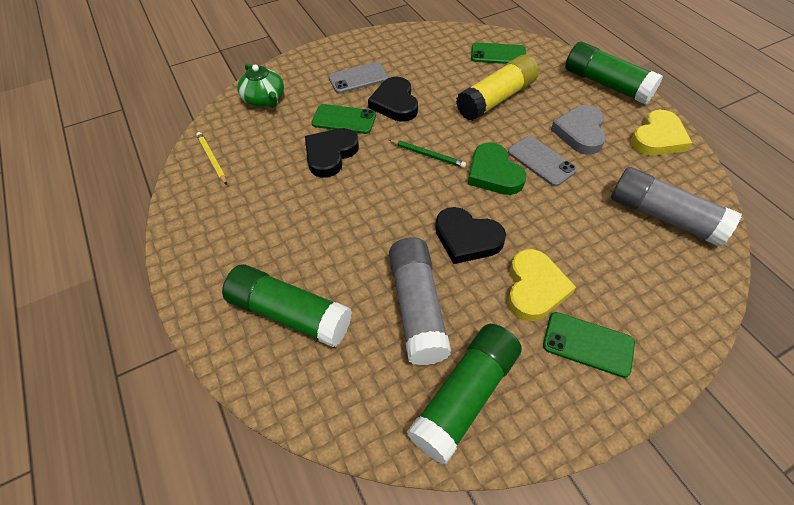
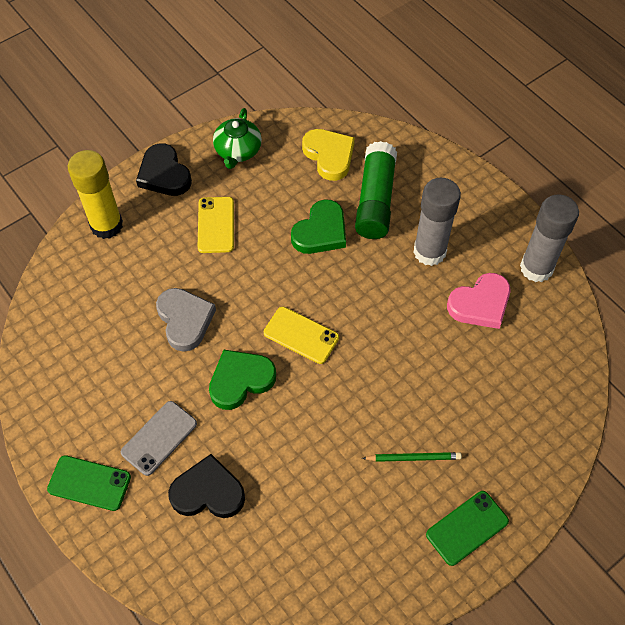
black heart: [305,128,359,178] [368,77,418,122] [435,207,506,264] = 3 -> [136,143,192,196] [168,454,245,518] = 2
green glue stick: [222,264,352,347] [407,324,522,464] [565,42,663,105] = 3 -> [355,141,397,239] = 1
green heart: [468,142,526,195] = 1 -> [209,350,276,410] [291,199,346,254] = 2
green phone: [311,104,376,134] [471,43,526,64] [543,312,635,378] = 3 -> [47,455,131,511] [426,491,509,566] = 2
grey phone: [328,62,389,93] [508,136,577,186] = 2 -> [121,401,197,476] = 1
pink heart: none = 0 -> [447,273,510,329] = 1
yellow heart: [508,249,576,321] [631,110,692,156] = 2 -> [302,129,355,181] = 1
yellow pencil: [196,132,227,185] = 1 -> none = 0
yellow phone: none = 0 -> [198,197,234,253] [264,307,339,364] = 2

